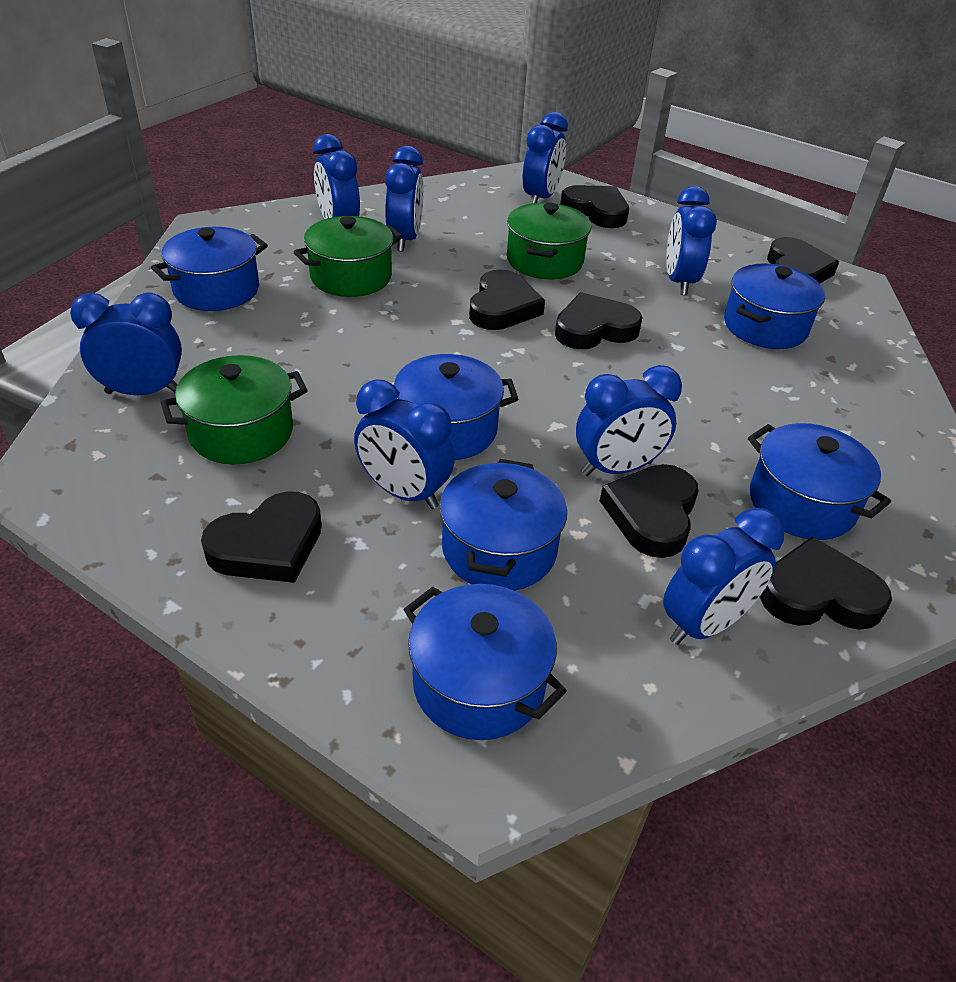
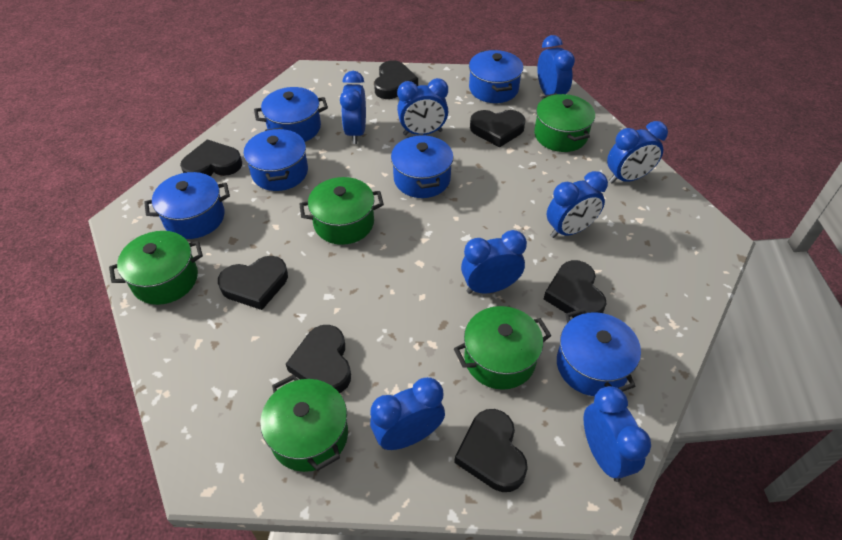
green pot: [160,355,308,464] [294,216,403,297] [507,203,591,279] = 3 -> [109,231,203,305] [260,374,348,472] [299,177,384,245] [454,306,552,390] [534,93,595,152] = 5

